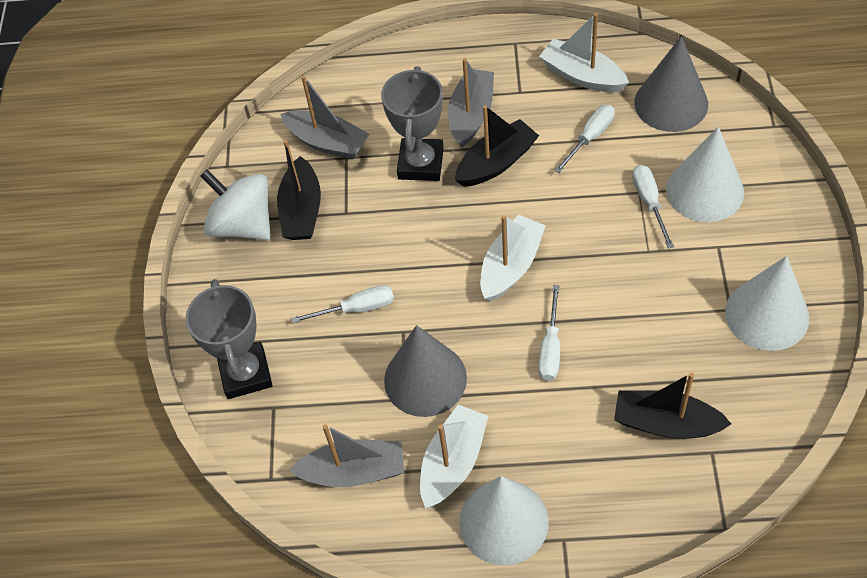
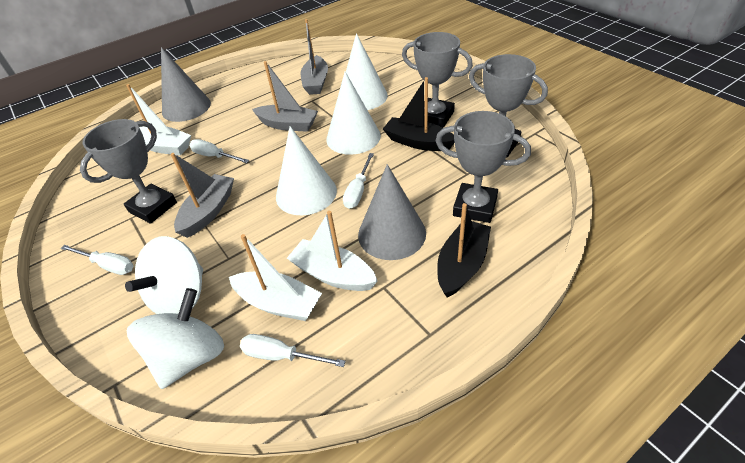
black boat: [277,140,321,240] [455,105,539,187] [614,373,732,439] = 3 -> [383,77,455,151] [437,203,491,297] = 2
grey trophy: [186,279,272,399] [381,66,444,181] = 2 -> [80,119,177,224] [402,32,473,128] [436,111,531,223] [469,54,548,158] = 4
white spinning top: [200,170,271,240] = 1 -> [125,236,203,314] [127,288,224,389] = 2

